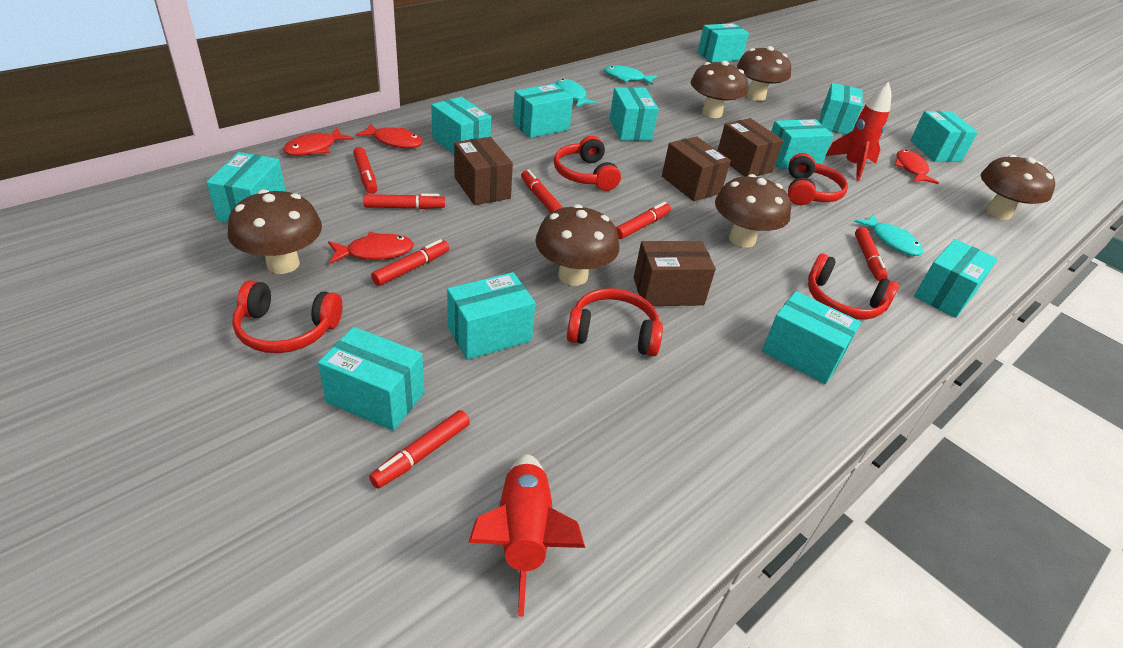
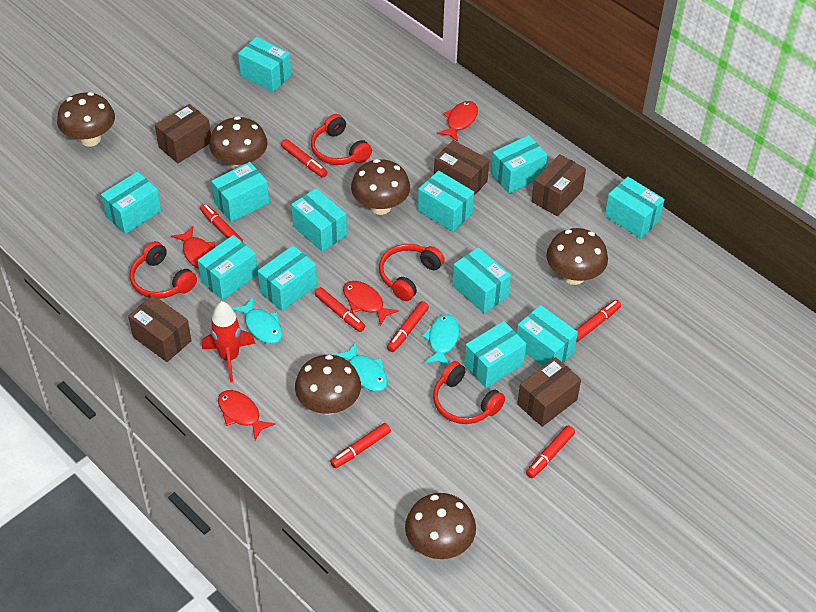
brown box: [454,137,513,205] [634,241,716,306] [662,137,731,201] [717,118,784,176] = 4 -> [128,295,191,362] [155,104,211,163] [434,140,489,195] [517,357,581,427] [532,154,586,216] = 5
red headphones: [232,281,342,353] [554,136,621,191] [567,288,663,356] [788,153,848,205] [808,254,899,320] = 5 -> [130,241,197,299] [311,114,372,165] [379,244,445,301] [433,361,505,424] = 4
red rocket: [468,454,585,616] [826,82,891,181] = 2 -> [202,301,256,382] = 1

